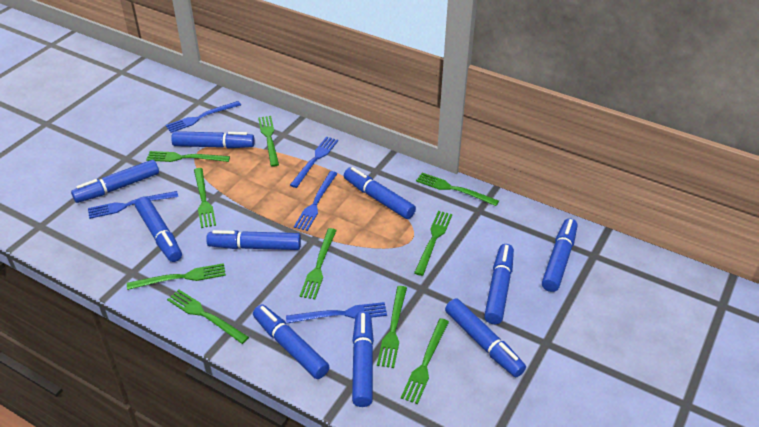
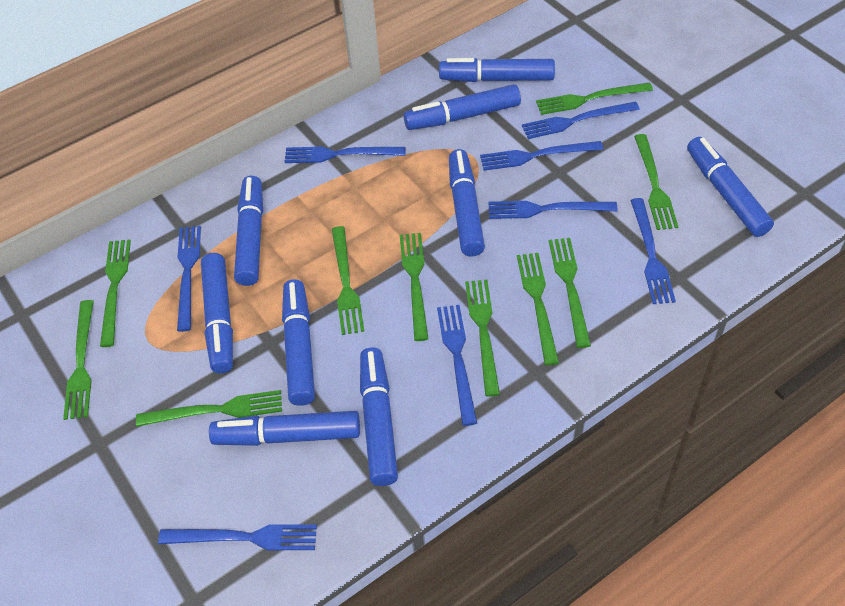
blue fork: [88,191,178,219] [166,101,241,133] [286,302,387,324] [290,136,338,188] [294,171,338,231] = 5 -> [158,524,317,550] [177,226,201,332] [285,147,405,163] [437,305,477,426] [480,141,603,171] [489,201,618,219] [522,101,640,139] [630,198,676,304] = 8
blue marker: [71,160,159,203] [135,196,182,262] [171,131,255,148] [206,230,301,250] [253,305,329,379] [344,167,416,219] [352,311,374,407] [445,298,526,377] [484,244,514,324] [542,218,577,292] = 10 -> [201,253,233,373] [209,411,360,446] [234,176,263,286] [282,279,315,406] [360,348,398,486] [403,84,521,130] [439,58,555,82] [449,149,485,257] [687,137,774,237] = 9

